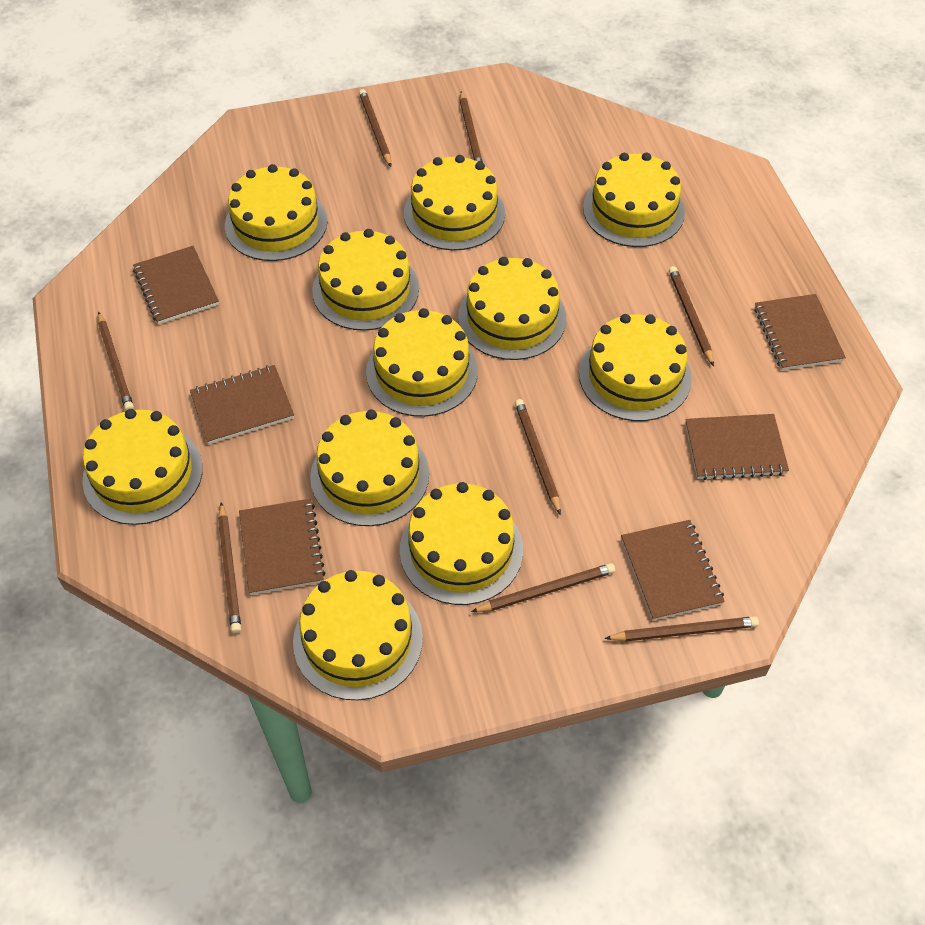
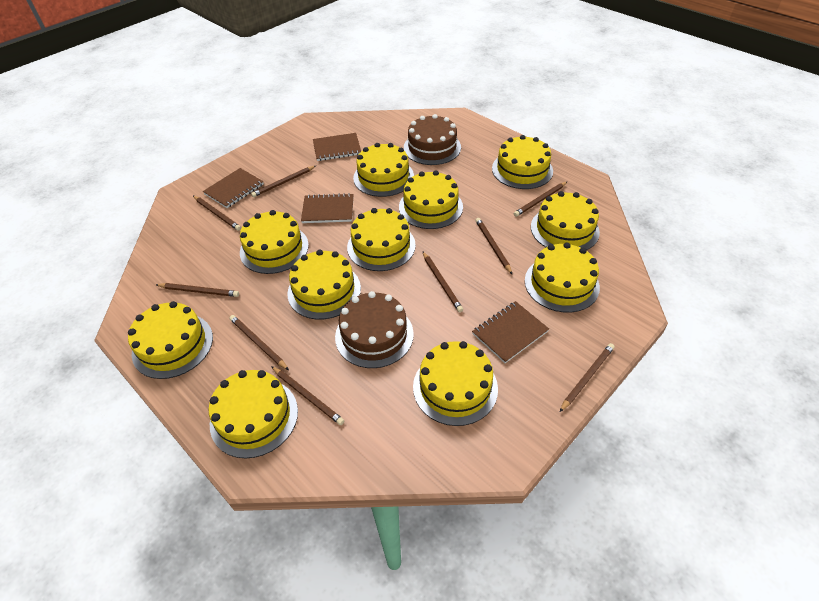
brown cake: none = 0 -> [335,291,414,368] [404,114,461,165] = 2
brown notebook: [133,246,219,324] [190,365,294,444] [239,499,325,595] [621,520,725,621] [685,414,789,480] [754,294,846,370] = 6 -> [203,168,264,208] [301,193,354,223] [313,133,361,161] [472,301,549,363] = 4
brown pencil: [98,312,134,410] [218,502,241,634] [359,89,391,167] [460,91,483,162] [471,563,615,612] [515,399,561,515] [604,616,759,642] [669,266,714,366] = 8 -> [156,283,239,297] [193,196,241,231] [229,315,289,370] [251,166,316,197] [271,366,345,425] [422,251,463,312] [475,218,513,275] [514,181,568,217] [560,343,615,412] = 9

